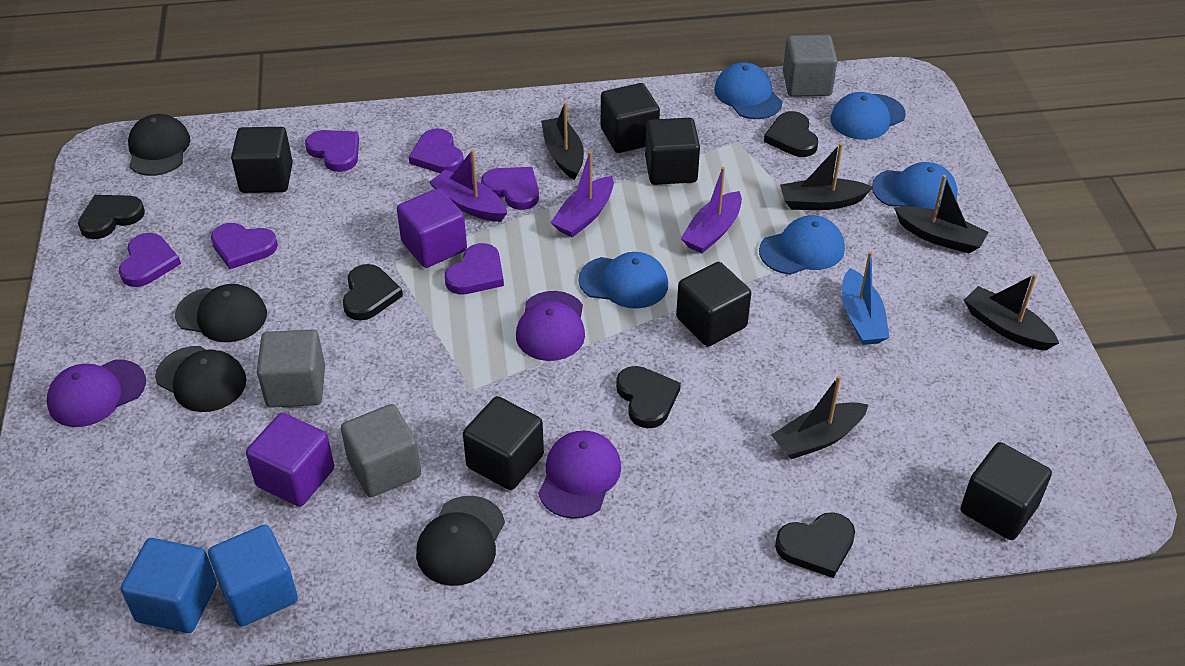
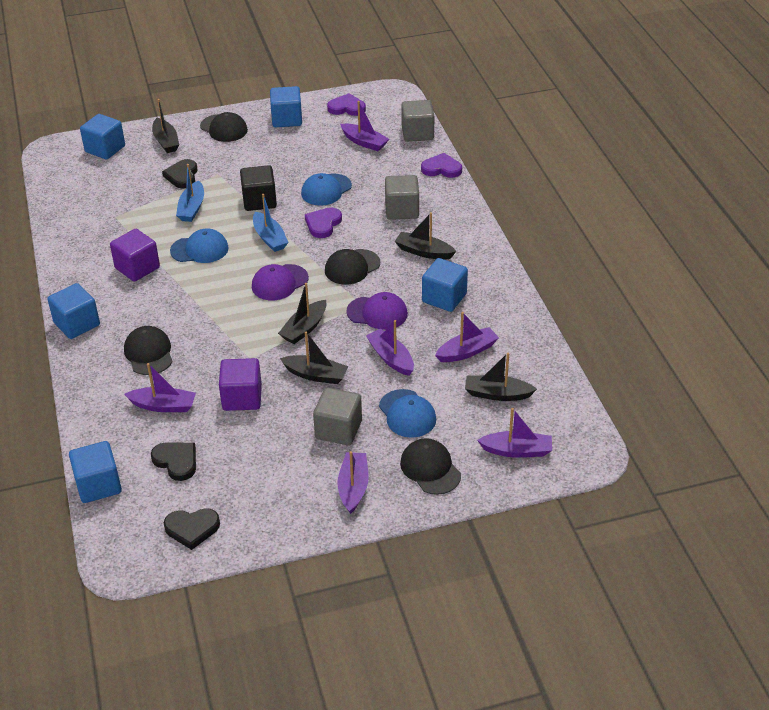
black cube: [231,127,293,193] [463,396,544,490] [601,83,660,153] [645,118,700,185] [676,262,751,347] [960,442,1052,540] = 6 -> [240,165,277,211] = 1
black heart: [78,195,145,239] [343,264,403,320] [616,366,681,428] [764,111,818,157] [775,512,855,578] = 5 -> [151,442,196,481] [162,159,198,188] [164,508,220,550] = 3
blue boat: [842,251,890,345] = 1 -> [176,164,204,222] [253,194,289,252] = 2
blue cap: [579,252,668,309] [714,63,782,119] [759,215,845,275] [830,92,906,140] [872,162,958,211] = 5 -> [170,229,229,263] [301,173,352,206] [379,389,436,438] = 3
blue cube: [121,538,217,633] [208,525,298,627] = 2 -> [47,283,100,339] [69,441,122,503] [80,114,125,159] [270,86,302,127] [422,258,468,312] = 5
purple boat: [429,150,507,222] [550,151,614,238] [681,167,742,253] = 3 -> [124,363,196,412] [338,451,369,514] [340,101,389,151] [366,320,414,376] [435,312,499,362] [477,408,552,458] = 6
purple cap: [47,359,146,427] [516,291,585,361] [538,431,621,519] = 3 -> [252,264,309,300] [346,292,408,330] = 2
purple heart: [119,233,181,287] [211,223,278,269] [305,130,359,172] [409,128,464,173] [445,243,504,295] [481,167,539,210] = 6 -> [305,207,342,238] [327,93,366,116] [421,153,462,178] = 3

